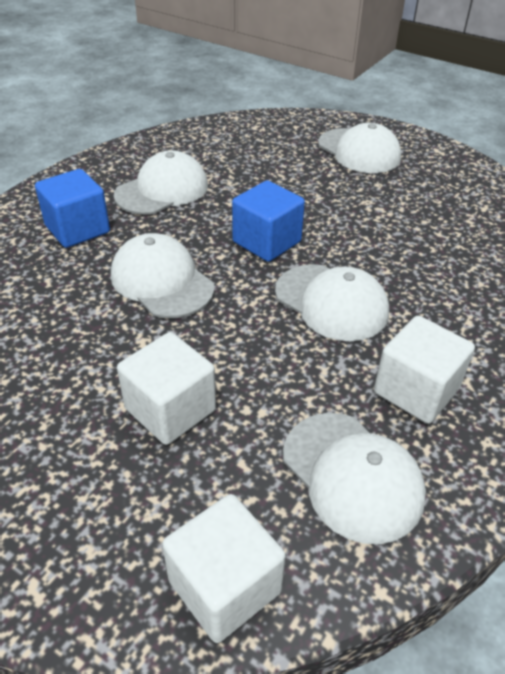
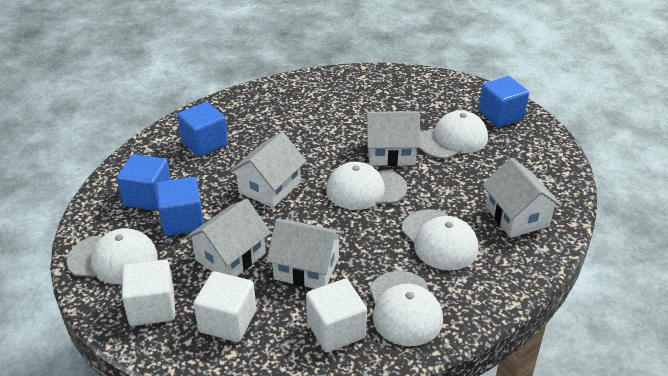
blue cube: [35,169,110,248] [232,180,305,262] = 2 -> [116,154,171,211] [156,177,204,236] [177,102,228,157] [479,76,529,127] = 4
white house: none = 0 -> [185,199,271,276] [230,132,306,208] [267,219,344,289] [365,111,421,166] [482,158,562,238] = 5

